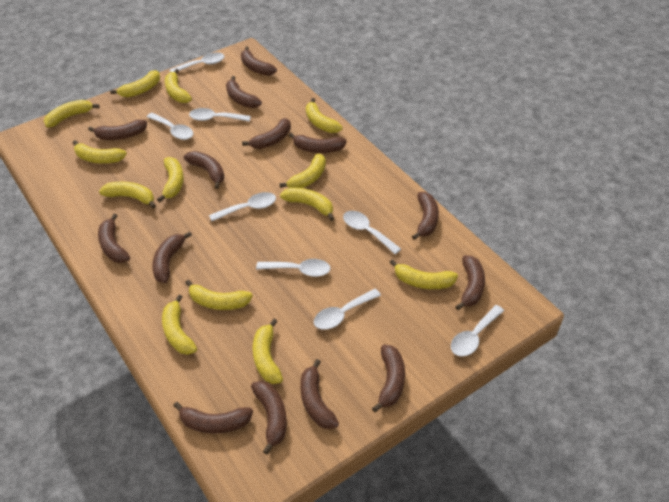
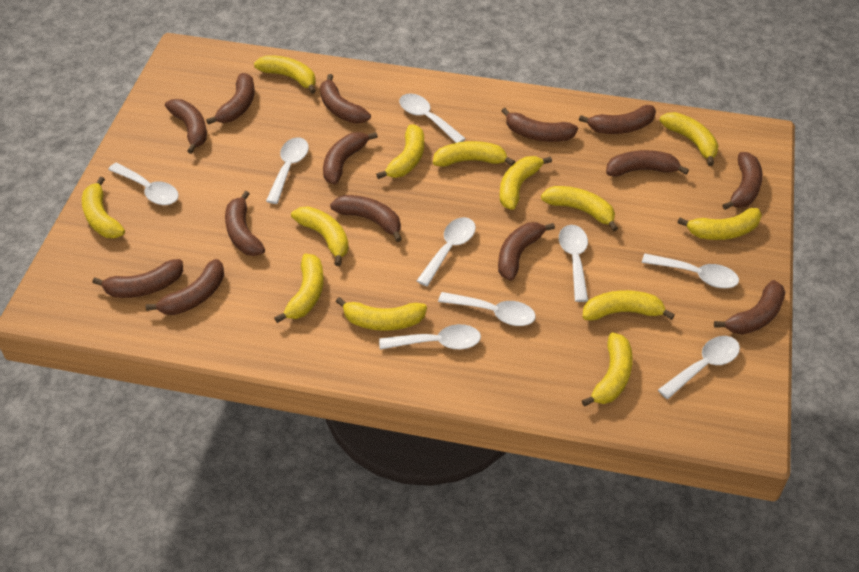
white spoon: [147,113,194,140] [170,52,225,72] [189,108,251,122] [209,192,276,221] [256,259,330,277] [314,289,381,330] [343,211,401,254] [451,305,504,356] = 8 -> [108,163,179,205] [266,137,309,204] [379,324,481,350] [399,93,466,143] [417,217,476,286] [438,292,536,326] [559,225,588,302] [642,254,739,288] [658,336,740,399] = 9

